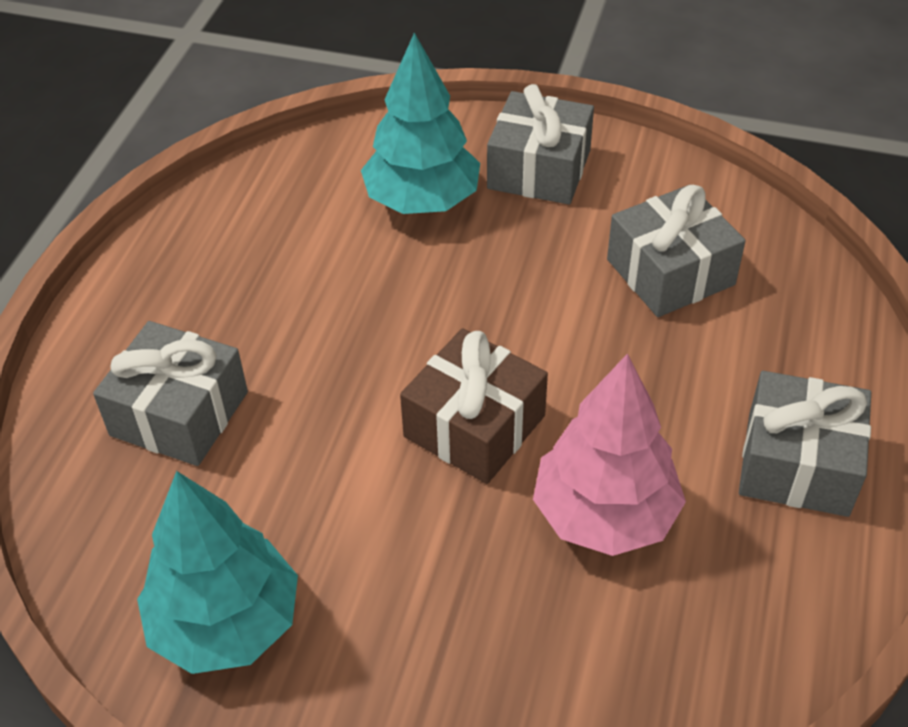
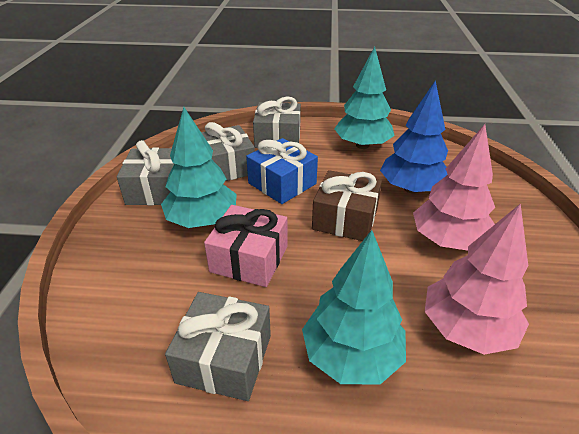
blue gift: none = 0 -> [246,138,318,204] = 1
blue tree: none = 0 -> [380,80,448,194] = 1
pink gift: none = 0 -> [204,205,287,287] = 1
pink tree: [533,353,686,556] = 1 -> [413,124,495,251] [425,203,529,355] = 2
turquoise tree: [137,471,298,674] [361,33,480,214] = 2 -> [161,107,237,228] [302,230,406,385] [334,47,395,149] = 3

